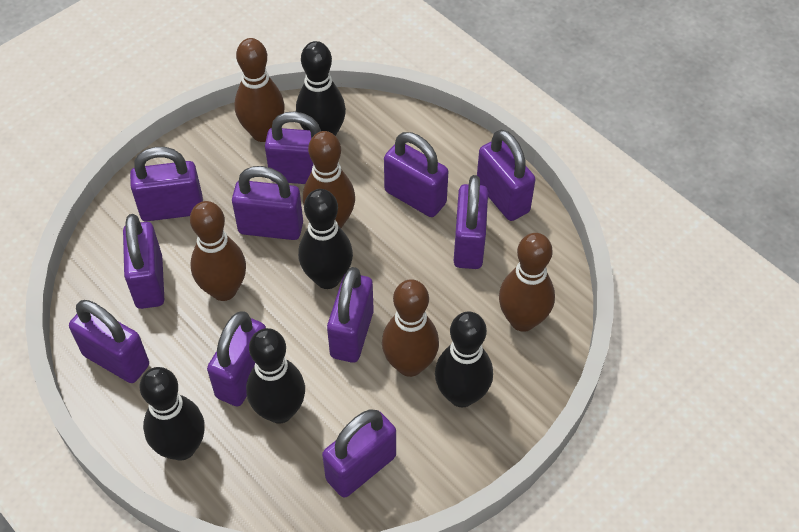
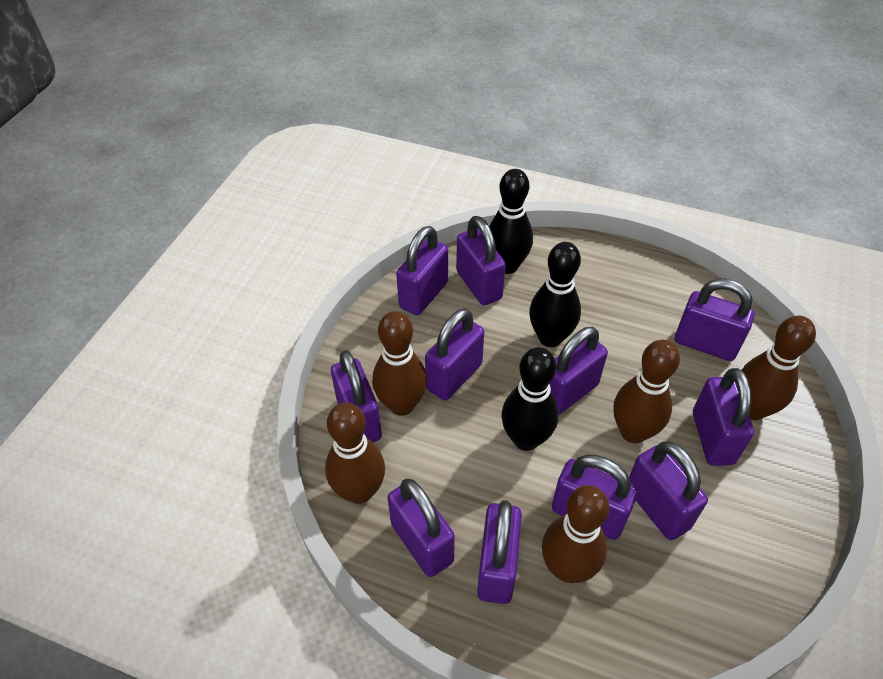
black bowling pin: [140,367,205,461] [246,328,305,424] [296,41,346,136] [298,189,353,289] [435,311,493,407] = 5 -> [489,169,533,274] [501,347,559,451] [529,242,581,347] = 3

